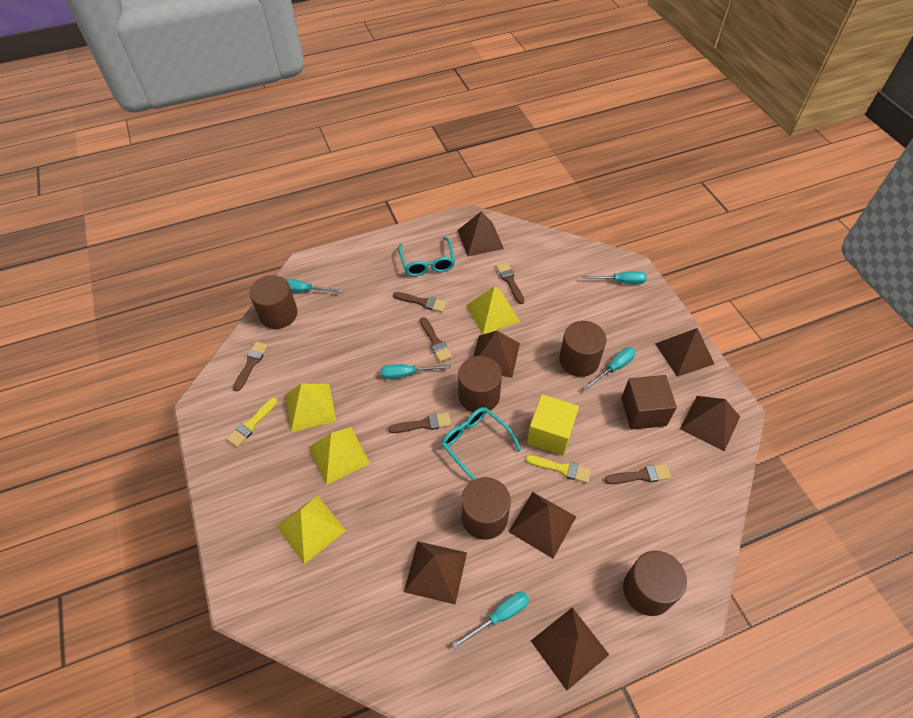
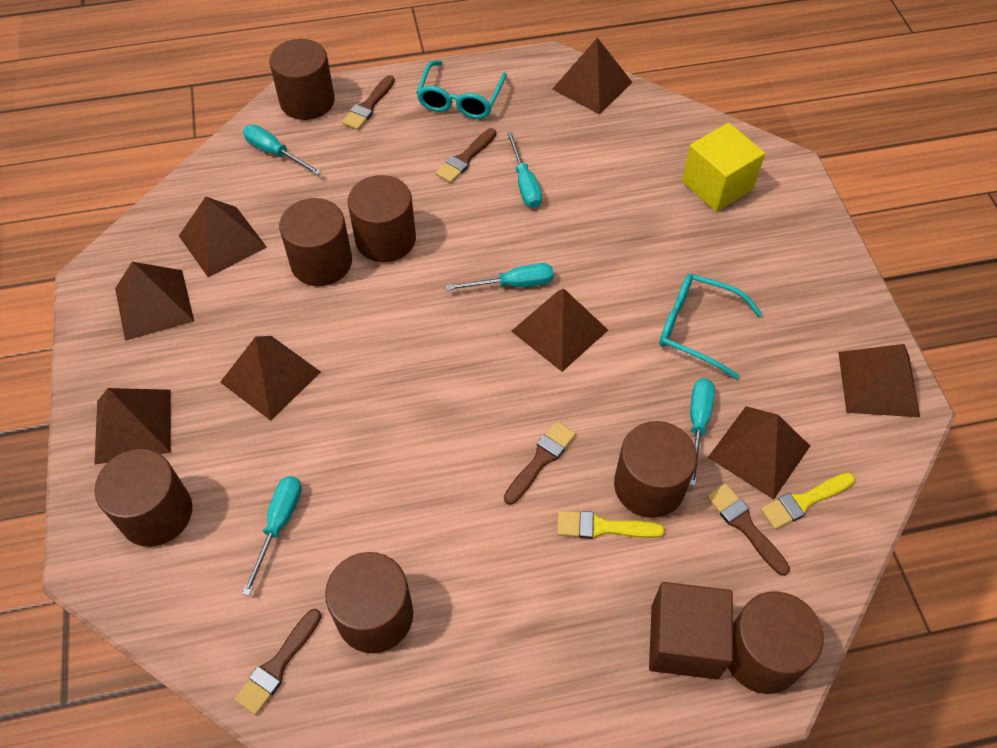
brown brush: [233,341,268,392] [388,412,451,433] [393,292,447,312] [420,317,452,362] [496,262,524,304] [604,464,671,484] = 6 -> [234,609,321,715] [342,75,395,130] [435,128,496,183] [504,421,576,505] [707,483,790,576] = 5
brown cylinder: [249,275,298,329] [458,356,502,412] [461,477,511,540] [559,321,606,377] [623,551,687,616] = 5 -> [95,449,192,547] [269,39,335,120] [279,198,352,286] [325,552,413,653] [348,175,416,262] [614,421,697,518] [728,591,823,694] = 7
brown pyramid: [404,541,467,604] [457,211,504,256] [473,331,520,378] [509,492,576,558] [531,607,609,690] [655,328,714,377] [680,396,740,451] = 7 -> [94,388,171,465] [115,262,194,341] [179,197,267,277] [220,336,321,421] [511,289,608,372] [552,37,632,114] [708,406,810,500] [838,344,920,417] = 8
yellow pyramid: [276,495,346,564] [286,384,336,432] [309,427,370,485] [466,286,520,334] = 4 -> none = 0

